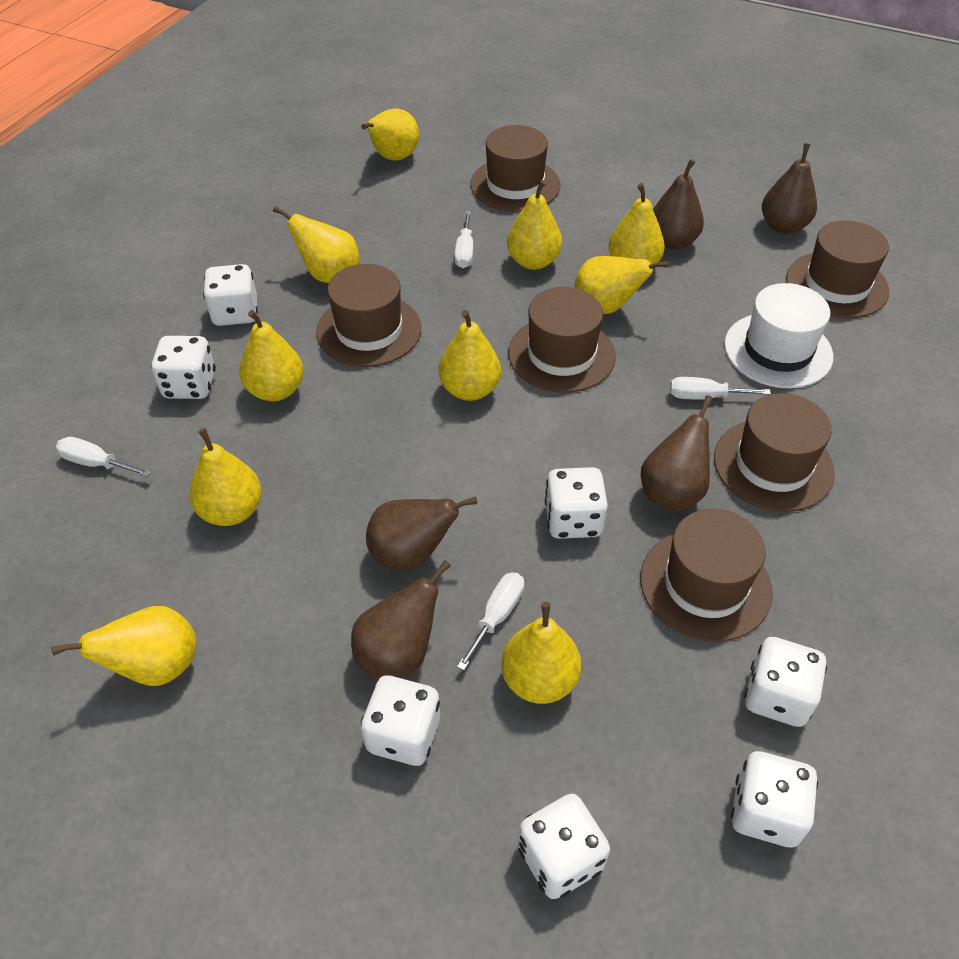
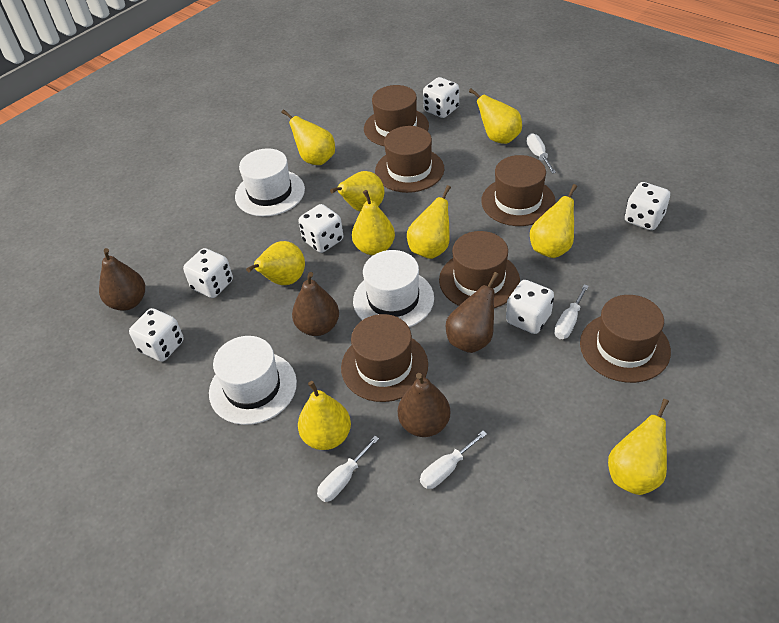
brown pear: [351,560,451,680] [366,496,477,571] [641,395,713,512] [653,159,704,249] [762,143,817,234] = 5 -> [99,248,145,311] [292,272,339,336] [398,373,450,437] [445,272,499,353] = 4
white dice: [151,336,216,399] [203,264,258,326] [361,675,440,766] [518,794,610,899] [545,467,608,539] [731,751,818,847] [744,637,827,727] = 7 -> [129,308,184,362] [183,248,233,298] [299,204,343,253] [423,77,459,118] [506,280,554,334] [625,182,670,230] = 6
white hat: [724,283,833,389] = 1 -> [209,336,297,425] [235,148,305,216] [353,250,434,327] = 3
yellow pear: [51,606,197,686] [189,428,262,526] [239,310,304,401] [273,206,360,283] [361,108,419,161] [439,310,501,401] [501,602,581,704] [507,180,562,270] [574,256,669,314] [608,183,665,264] = 10 -> [246,241,305,285] [281,109,335,165] [298,381,351,450] [330,171,384,212] [352,190,395,255] [407,185,451,259] [469,89,522,144] [530,184,577,258] [608,399,669,495] = 9

